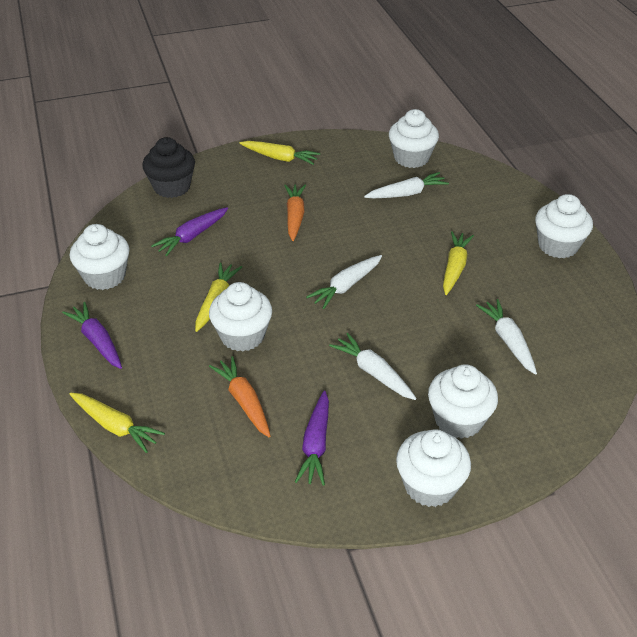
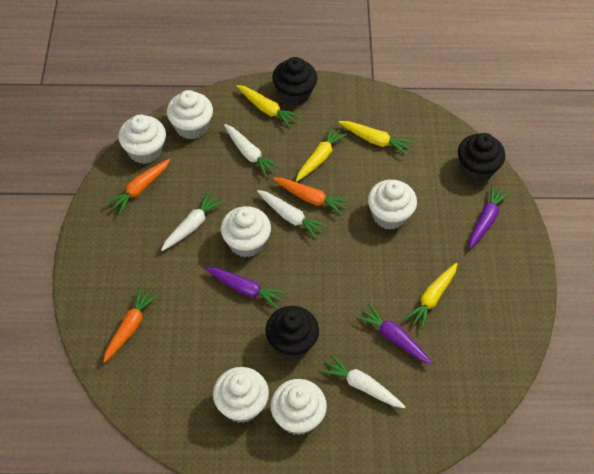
black cupcake: [142,137,195,198] = 1 -> [265,306,319,360] [272,57,317,106] [458,133,505,182] = 3
orange carrot: [209,356,271,437] [284,185,306,241] = 2 -> [103,287,158,363] [106,159,170,214] [273,178,350,216] = 3

